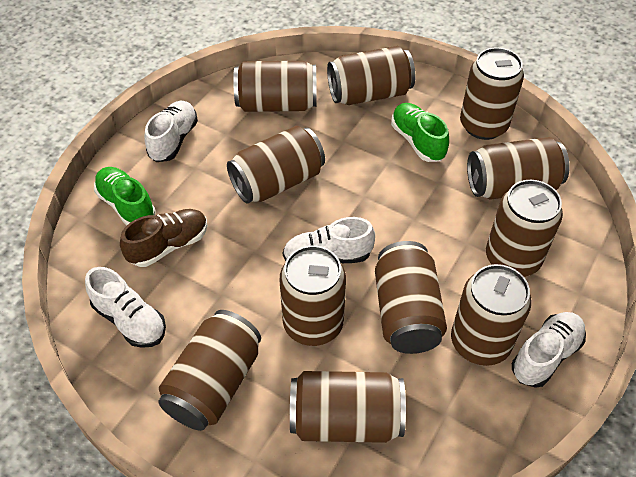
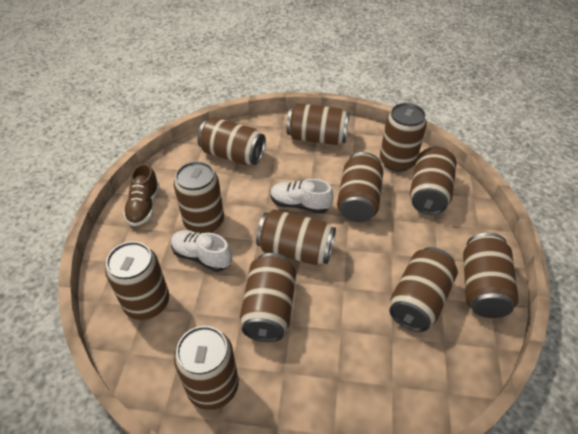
brown can: [158,310,261,431] [227,126,325,204] [233,61,317,112] [280,245,346,346] [290,371,406,443] [327,46,415,105] [375,241,447,354] [451,264,532,366] [460,48,524,140] [467,137,570,199] [486,180,563,277] = 11 -> [105,241,169,320] [174,161,224,233] [174,326,239,410] [197,117,266,165] [240,253,296,342] [256,209,336,265] [286,103,350,145] [337,152,383,222] [380,103,427,172] [389,247,458,332] [410,146,457,215] [463,233,519,318] = 12
green shoe: [94,167,156,225] [391,103,449,162] = 2 -> none = 0
white shoe: [85,267,166,348] [144,101,198,162] [283,217,375,264] [512,312,586,388] = 4 -> [171,230,232,272] [270,179,333,213] = 2

